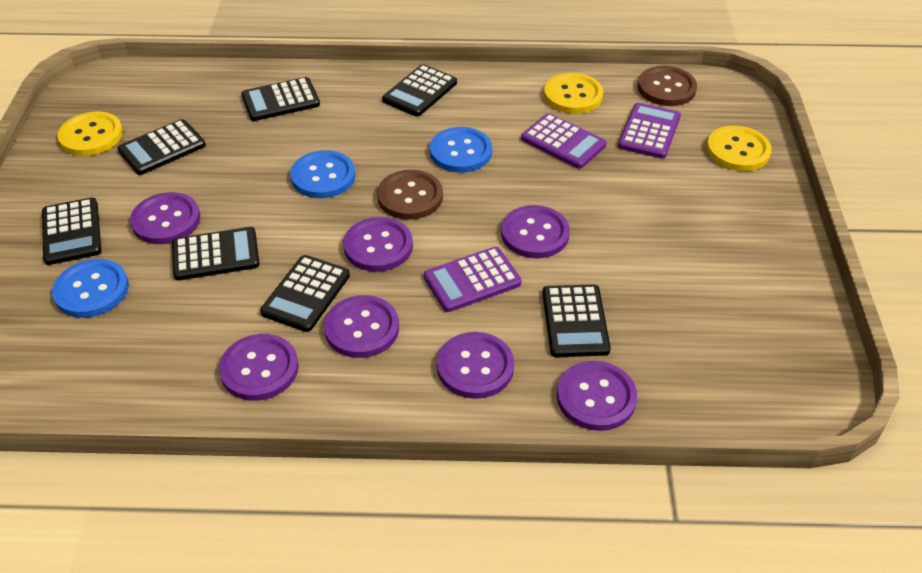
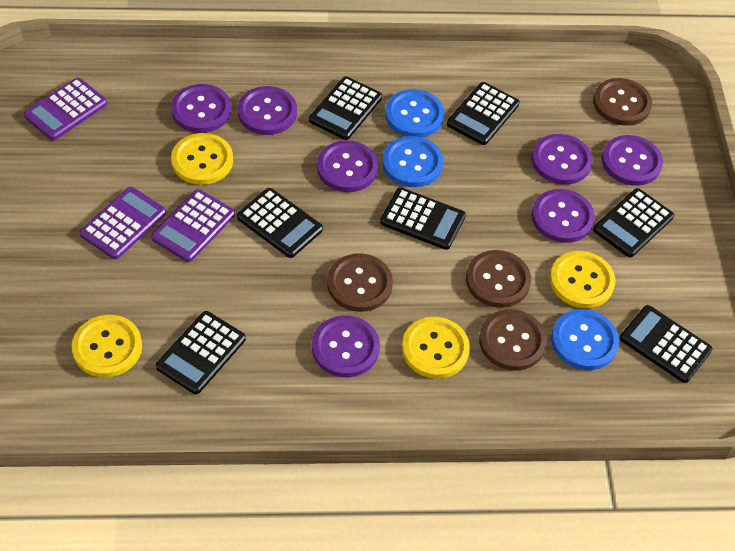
brown button: [377,170,443,220] [638,66,697,106] = 2 -> [327,253,393,312] [466,250,531,308] [479,309,547,371] [593,78,652,126] = 4
yellow button: [58,112,123,156] [544,73,603,114] [706,126,772,171] = 3 -> [72,315,142,378] [171,133,233,185] [402,317,470,379] [550,251,616,308] = 4

